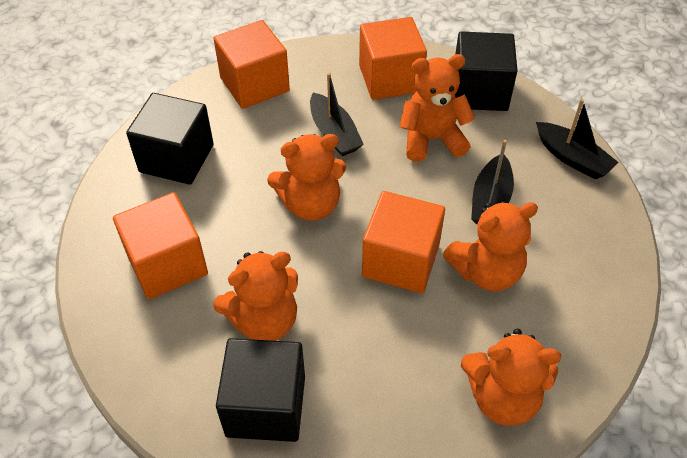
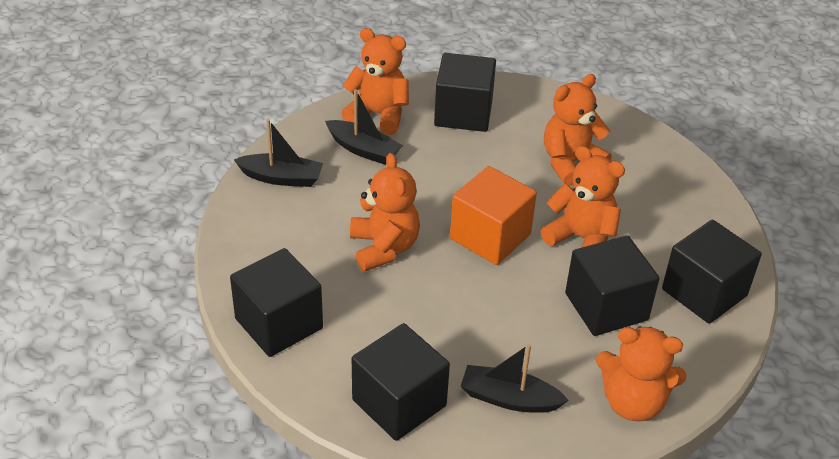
black cube: [126,93,214,185] [216,338,305,442] [455,32,518,111] = 3 -> [230,248,323,357] [352,323,450,441] [434,53,496,132] [565,235,659,336] [662,220,762,324] = 5
orange cube: [113,192,208,299] [214,20,290,109] [359,17,427,100] [362,191,445,293] = 4 -> [450,166,537,265] = 1

